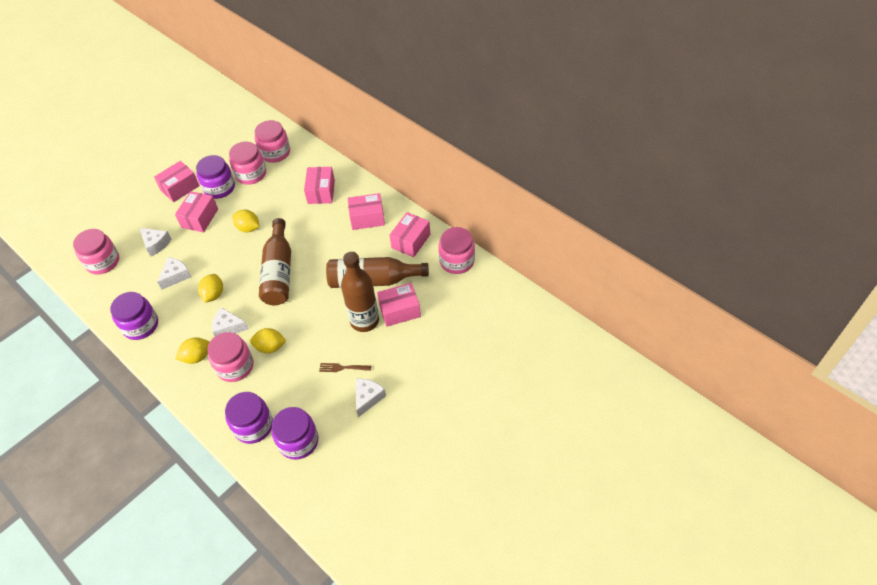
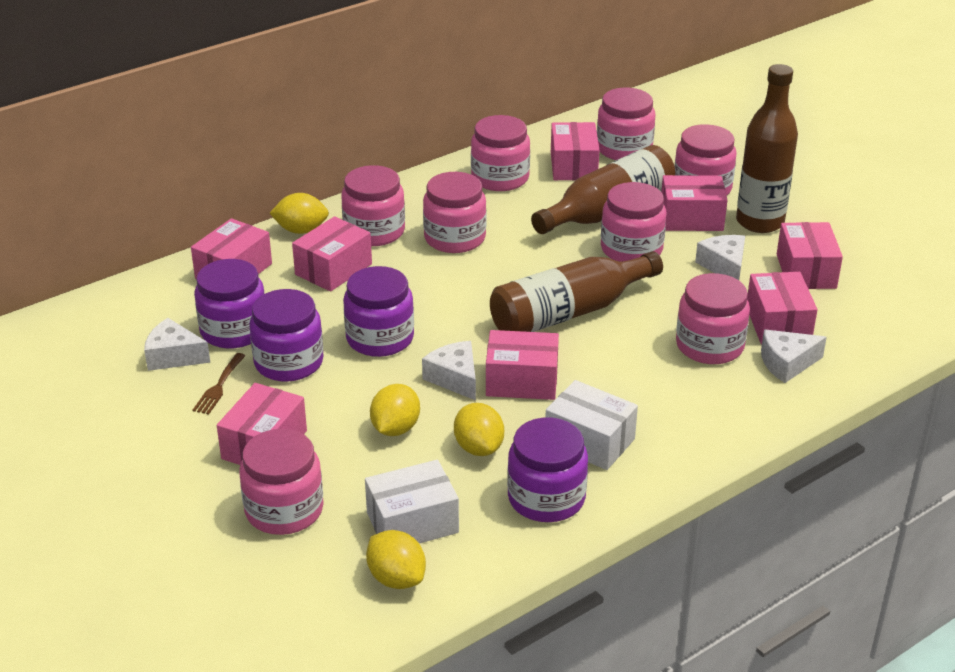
pink box: [154,161,200,202] [175,191,218,233] [304,167,335,204] [348,193,385,230] [377,283,421,327] [390,212,430,257] = 6 -> [191,218,272,279] [217,383,307,465] [292,216,372,292] [486,330,559,400] [551,122,600,180] [661,175,727,231] [747,272,818,345] [777,222,843,289] = 8
pink jar: [73,229,119,275] [207,332,253,382] [229,142,266,185] [255,120,290,163] [438,227,475,274] = 5 -> [239,429,324,535] [341,165,405,246] [423,172,486,253] [471,115,530,191] [597,88,655,160] [601,182,667,261] [674,124,737,196] [676,273,750,364] = 8
white box: none = 0 -> [365,460,459,543] [545,380,638,470] = 2

